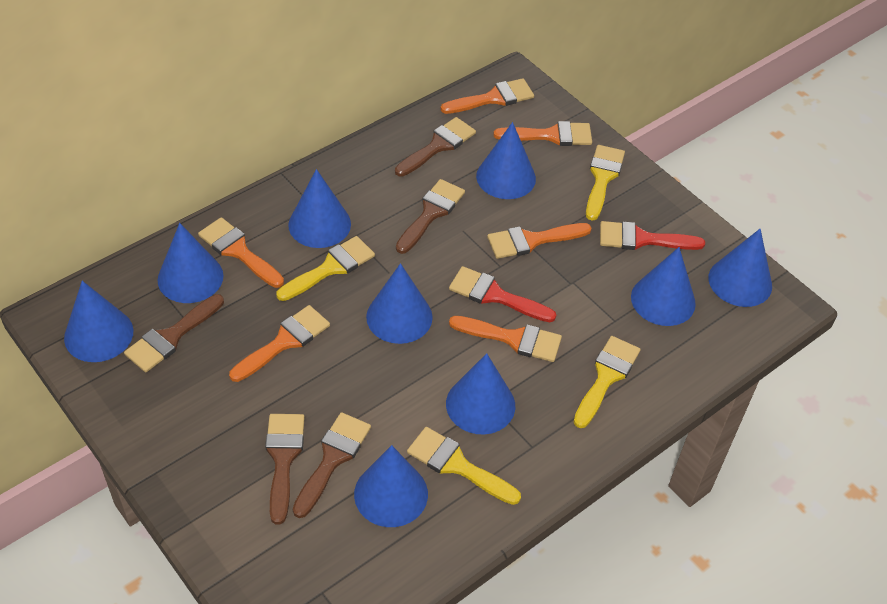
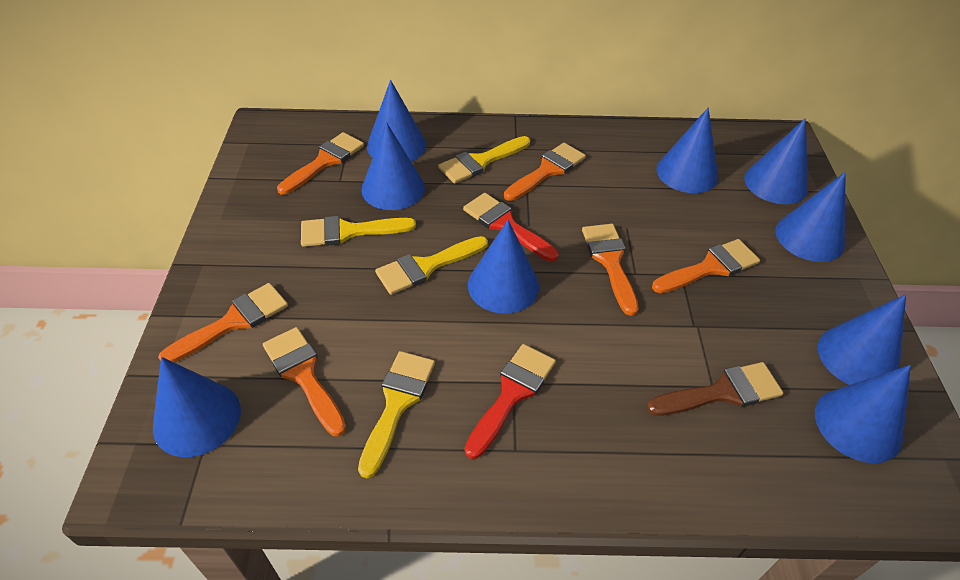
brown brush: [124,294,224,372] [265,414,305,524] [293,412,371,518] [395,117,476,177] [396,179,465,254] = 5 -> [647,362,783,416] = 1

